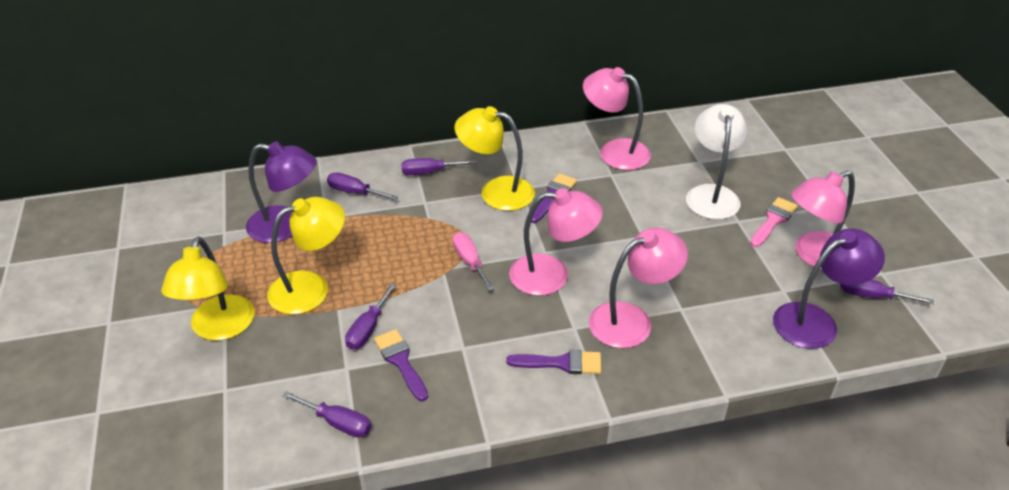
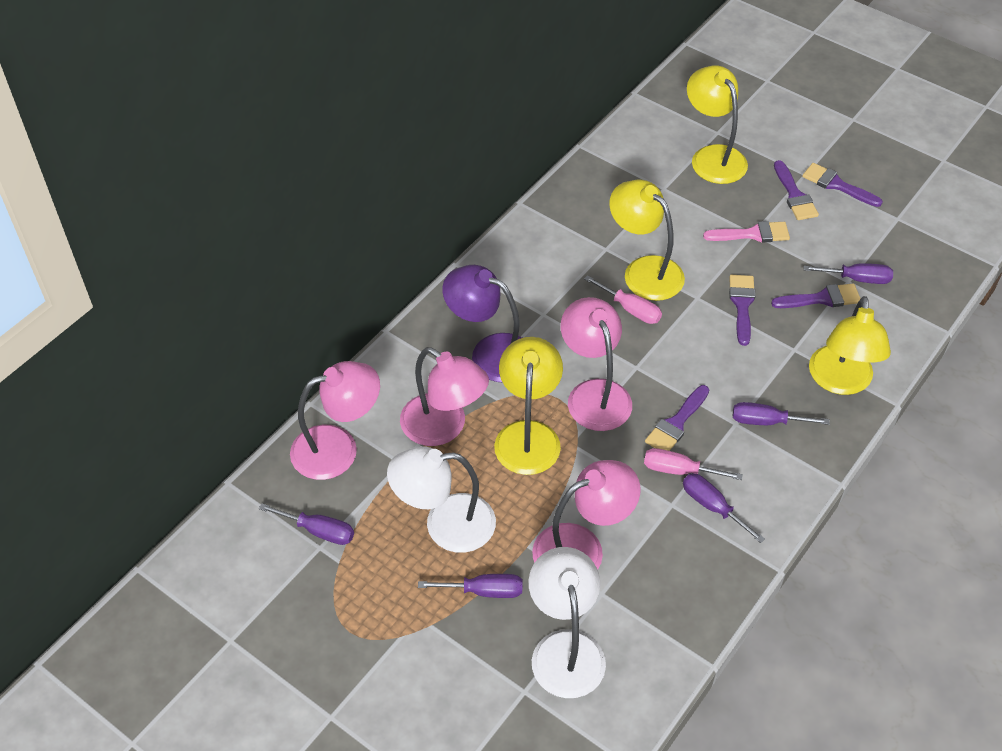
pink screwdriver: [452,232,494,291] = 1 -> [584,275,662,324] [644,448,743,480] = 2
purple brush: [374,329,428,401] [506,350,602,374] [531,173,577,223] = 3 -> [645,385,709,451] [729,275,756,346] [771,283,861,308] [774,160,819,220] [802,163,883,207] = 5
purple lamp: [246,141,317,243] [773,228,885,349] = 2 -> [442,265,522,382] = 1
white lamp: [686,104,747,220] = 1 -> [387,446,496,553] [529,547,606,698] = 2
yellow lamp: [161,237,255,341] [267,197,345,314] [455,106,535,211] = 3 -> [494,337,563,475] [609,180,685,301] [687,65,748,184] [809,296,891,395] = 4

